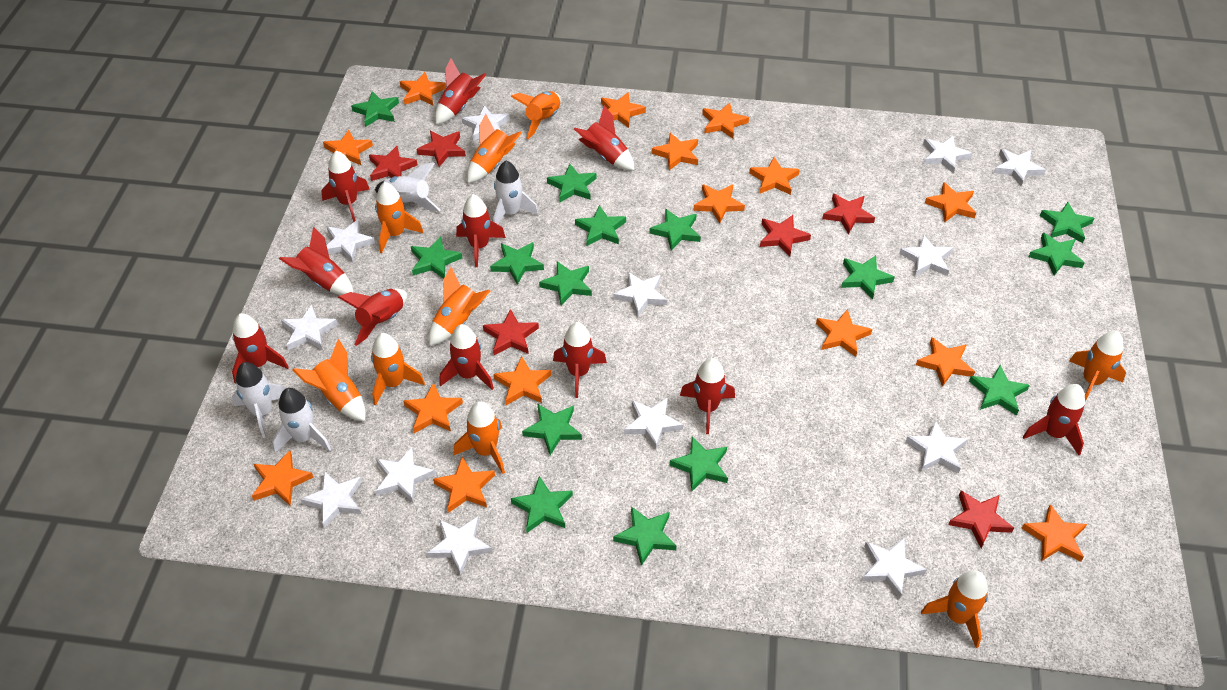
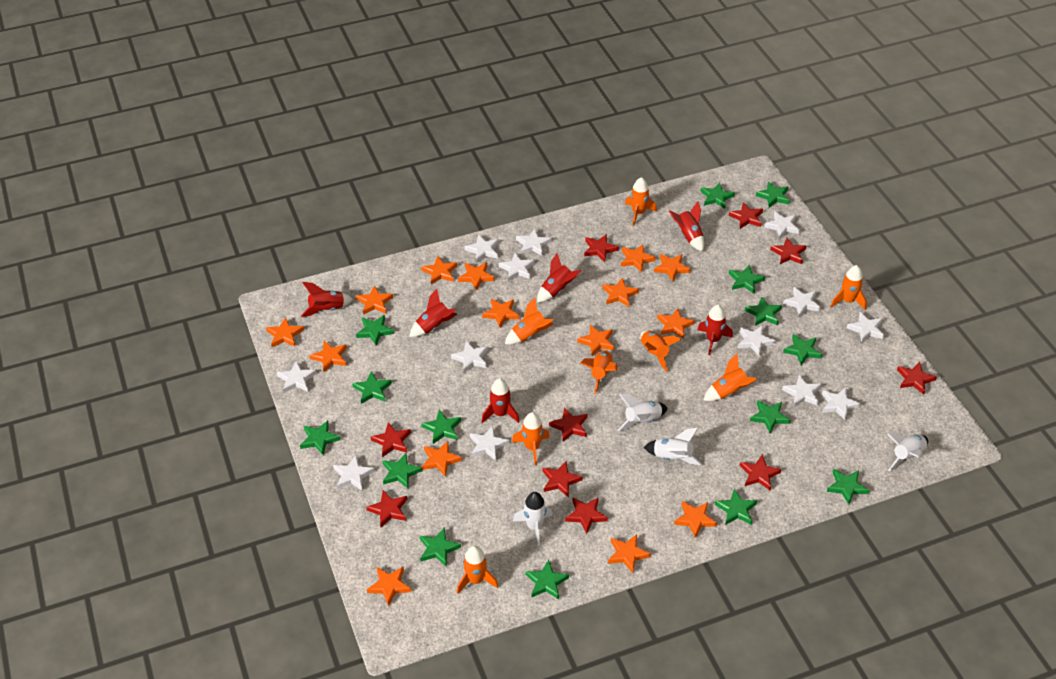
orange rocket: [292,339,366,421] [371,333,425,406] [375,182,424,253] [428,267,490,346] [454,401,505,474] [467,114,522,183] [511,91,561,139] [921,570,988,648] [1069,331,1126,401] = 9 -> [457,546,498,594] [505,298,553,345] [512,412,550,465] [580,350,618,394] [625,177,657,226] [640,330,681,372] [704,353,757,401] [831,265,867,310] = 8
red rocket: [232,313,289,384] [279,227,354,295] [322,151,370,222] [338,289,407,346] [435,58,486,124] [439,324,494,390] [456,194,506,267] [553,322,607,398] [574,105,635,170] [680,358,735,434] [1023,384,1085,455] = 11 -> [301,282,353,317] [409,289,457,337] [481,378,519,423] [537,253,581,303] [669,201,704,252] [697,304,733,355] = 6
red star: [369,146,418,181] [416,130,466,167] [483,309,539,355] [760,215,811,257] [822,194,875,234] [948,491,1014,548] = 6 -> [366,490,407,527] [371,422,411,457] [543,461,583,498] [549,408,587,442] [565,497,608,534] [584,234,619,262] [729,202,763,229] [740,454,781,490] [770,238,806,264] [897,362,937,394] = 10

